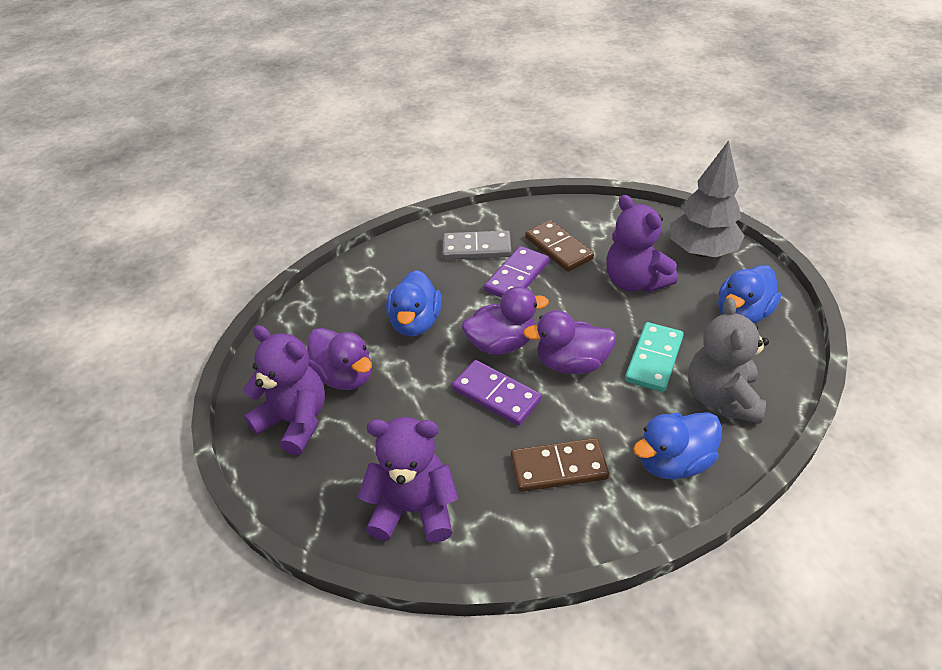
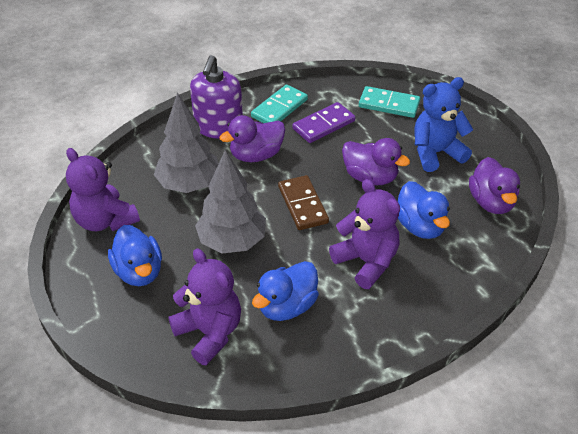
blue teddy bear: none = 0 -> [414,77,473,172] = 1
brown domino: [511,438,609,492] [525,220,594,272] = 2 -> [278,175,329,230] = 1
grey domino: [442,230,512,260] = 1 -> none = 0
grey teddy bear: [688,298,769,424] = 1 -> none = 0
grey tree: [670,141,745,257] = 1 -> [154,93,219,193] [195,150,266,253] = 2
purple domino: [452,360,542,426] [484,246,549,298] = 2 -> [292,102,355,143] = 1
purple soap dispenser: none = 0 -> [190,55,243,139] = 1
turquoise domino: [625,322,684,392] = 1 -> [251,85,308,123] [359,86,420,118] = 2

